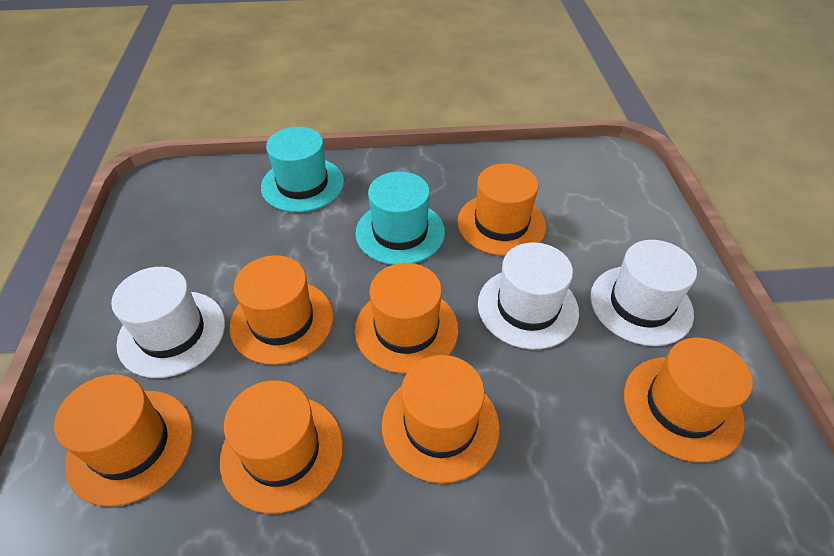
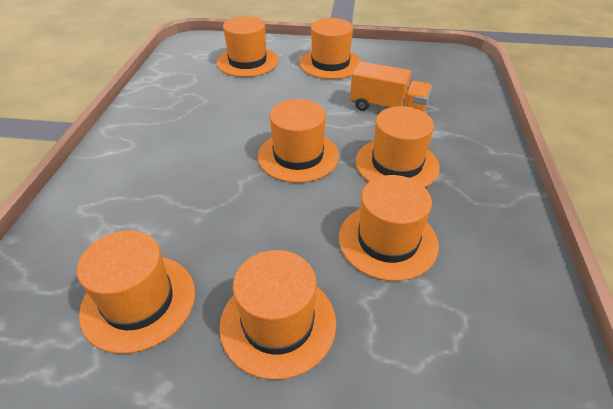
orange truck: none = 0 -> [350,62,432,112] = 1
turquoise hat: [261,127,344,212] [355,171,445,265] = 2 -> none = 0
white hat: [111,267,225,378] [478,242,579,350] [590,240,697,346] = 3 -> none = 0

